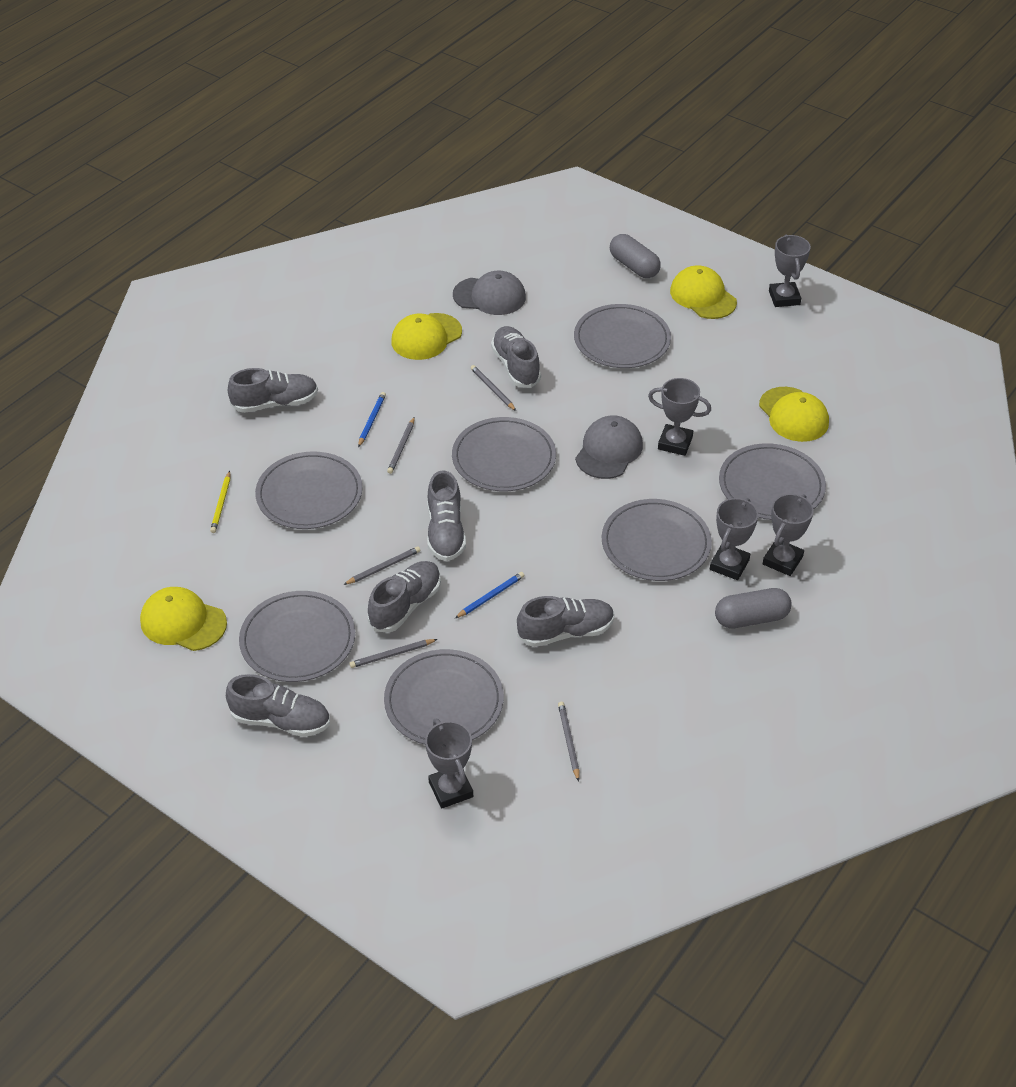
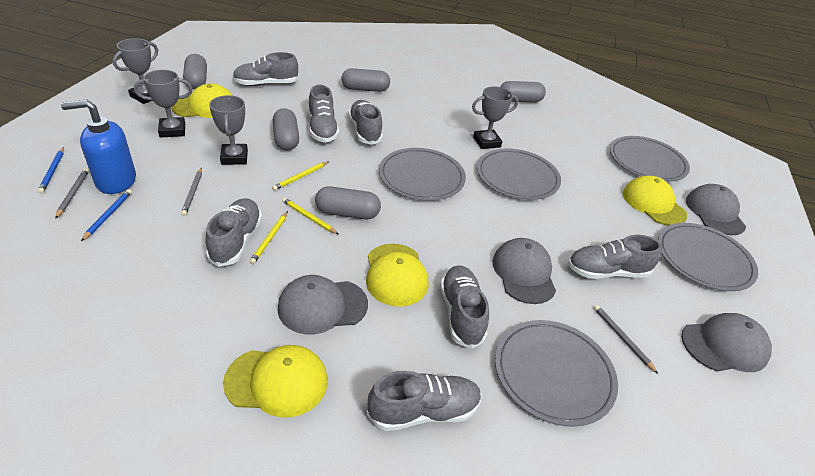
blue soap dispenser: none = 0 -> [61,99,136,194] = 1
grey cap: [453,271,526,315] [575,415,643,479] = 2 -> [278,275,368,334] [493,238,556,304] [681,313,772,372] [686,184,746,235] = 4
grey capsule: [610,234,661,278] [715,588,792,628] = 2 -> [183,54,207,89] [273,108,299,151] [315,186,381,219] [341,68,390,92] [500,81,546,103] = 5
grey pencil: [343,546,421,585] [349,639,438,668] [387,417,415,474] [471,365,516,411] [558,702,580,782] = 5 -> [55,168,89,219] [181,168,202,216] [594,305,658,374] = 3
grey plate: [239,591,355,682] [255,452,363,529] [384,649,504,745] [452,417,556,491] [574,304,671,368] [602,499,712,581] [719,443,826,520] = 7 -> [379,148,466,201] [477,149,561,200] [495,320,618,427] [610,136,690,182] [658,223,758,291] = 5
grey shoe: [226,674,330,737] [228,368,318,413] [368,561,441,633] [427,470,466,561] [491,326,541,388] [517,596,615,647] = 6 -> [206,198,262,267] [233,52,299,86] [308,84,339,143] [348,100,383,145] [367,371,482,431] [440,265,489,349] [568,235,663,279] = 7
grey trophy: [425,719,473,809] [648,378,711,456] [710,498,758,580] [763,494,814,576] [769,235,811,307] = 5 -> [113,38,158,104] [134,70,193,138] [209,95,248,165] [472,86,519,149] = 4
yellow pencil: [210,471,230,533] = 1 -> [249,211,288,264] [272,161,329,191] [282,197,339,235] = 3

